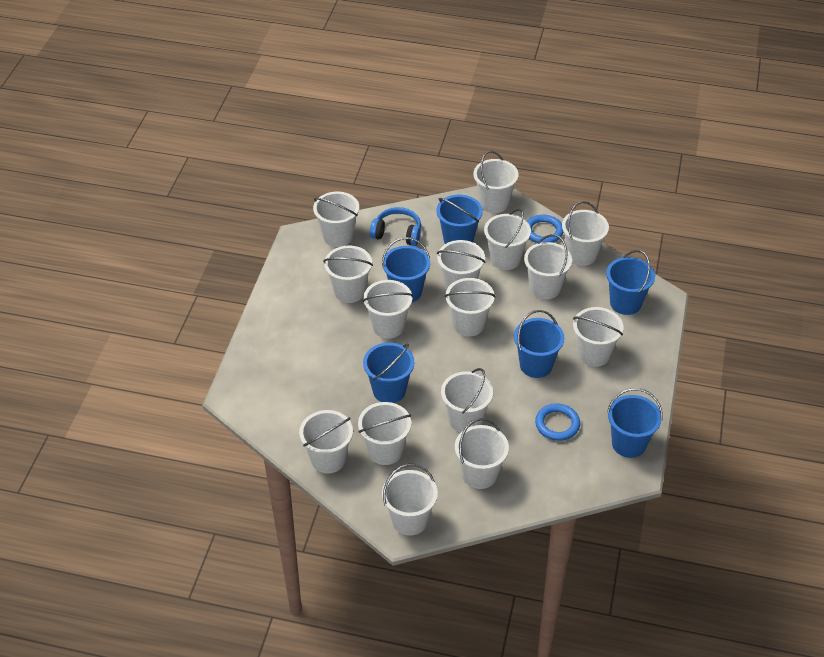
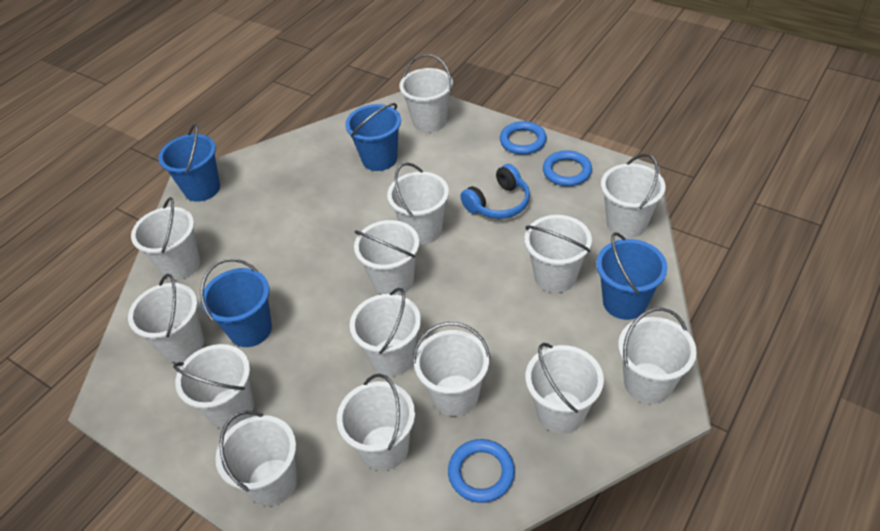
blue bucket: [363,343,414,403] [382,237,430,302] [436,195,483,244] [514,310,565,378] [606,250,655,315] [607,388,663,458] = 6 -> [158,124,220,202] [200,259,272,347] [345,103,401,171] [596,232,668,320] = 4
blue ring: [527,214,563,243] [535,403,580,441] = 2 -> [448,439,515,503] [500,121,547,155] [543,150,592,186] = 3
white bucket: [299,410,353,473] [313,192,359,247] [323,246,373,303] [358,402,411,465] [362,280,413,339] [382,464,438,536] [437,240,486,290] [441,368,493,433] [444,278,496,337] [455,418,509,489] [473,151,519,213] [484,209,531,270] [524,234,572,299] [562,201,609,266] [573,307,623,367] = 15 -> [128,274,204,362] [131,197,200,280] [173,344,254,429] [215,411,297,506] [337,374,415,471] [350,288,421,376] [354,220,419,295] [387,162,449,245] [399,54,453,132] [413,322,491,416] [524,215,592,293] [525,343,604,434] [601,154,666,238] [618,308,697,404] = 14

